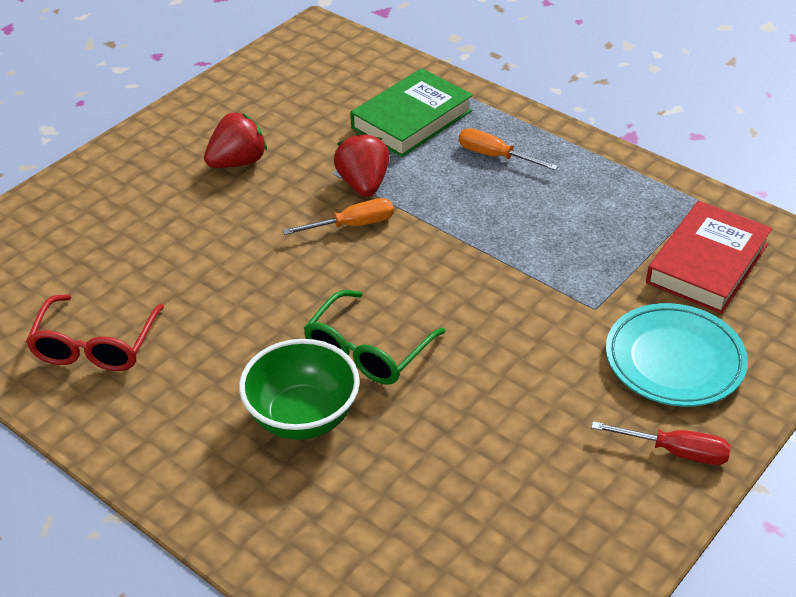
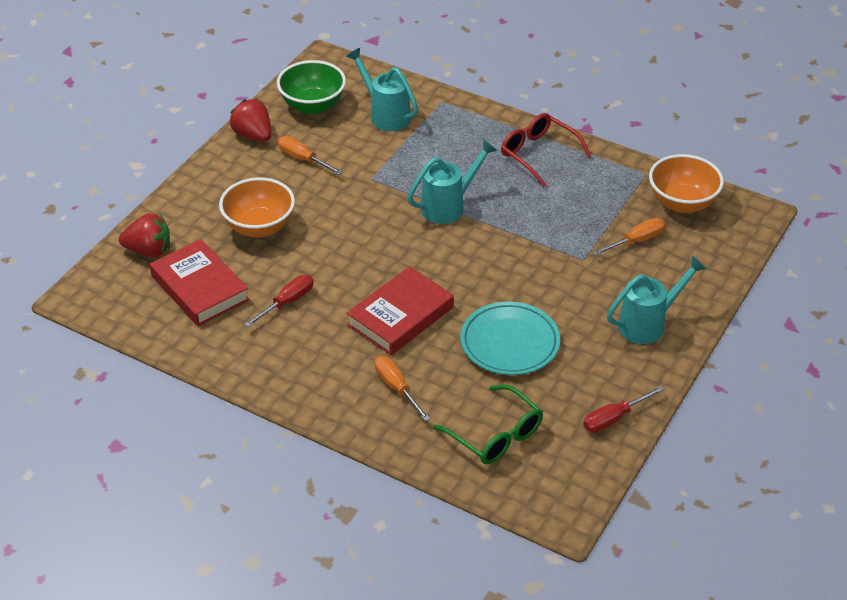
green book: [350,68,473,157] = 1 -> none = 0
orange bowl: none = 0 -> [219,177,295,238] [649,154,724,213] = 2
orange screwdriver: [283,198,394,235] [459,128,558,170] = 2 -> [278,136,343,175] [374,356,430,421] [592,218,665,256] = 3
red book: [646,201,772,314] = 1 -> [150,239,250,326] [346,266,454,355] = 2
red screwdriver: [591,421,731,465] = 1 -> [244,274,314,327] [583,386,664,433] = 2
turquoise watering can: none = 0 -> [346,48,418,131] [407,140,497,224] [607,256,706,344] = 3

